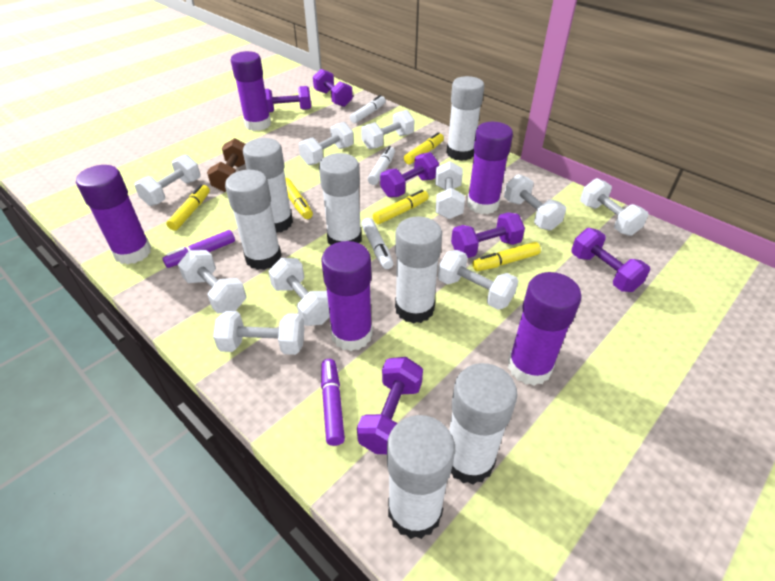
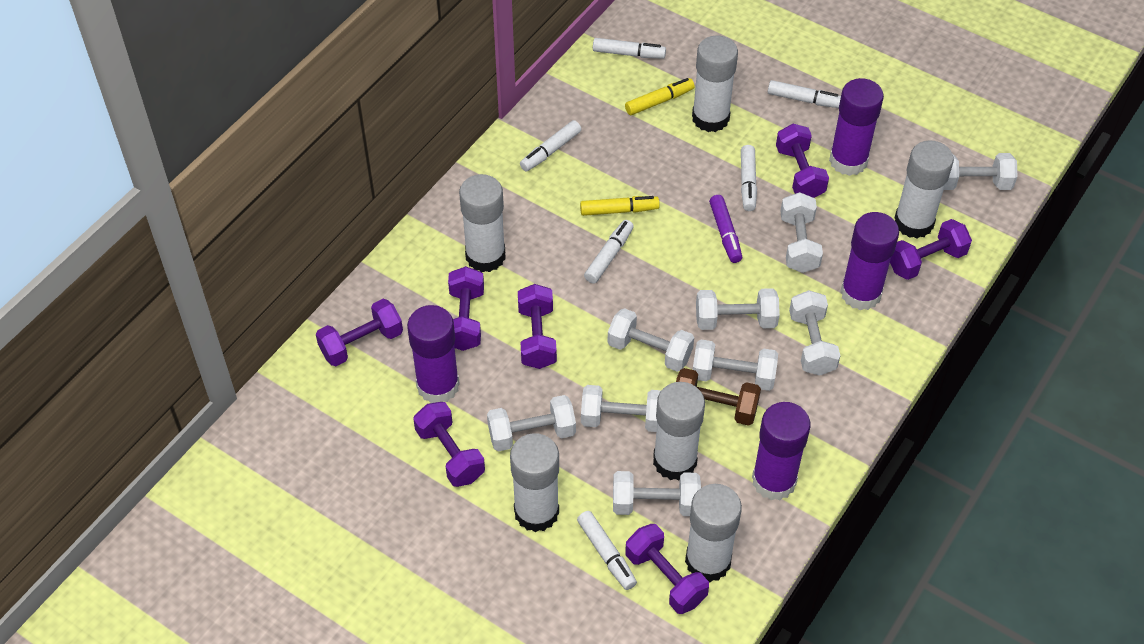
purple dumbbell: [265,86,311,112] [313,69,353,107] [357,357,423,454] [380,152,439,198] [451,213,525,258] [571,228,650,292] = 6 -> [316,299,403,366] [413,402,485,487] [448,266,484,351] [518,284,557,369] [625,524,709,614] [776,124,829,198] [890,219,972,280] = 7
purple glue stick: [76,165,151,265] [231,51,271,131] [321,241,373,351] [467,122,513,214] [508,272,582,386] = 5 -> [407,305,460,403] [752,402,810,500] [829,78,884,176] [840,212,899,310] = 4
purple marker: [162,230,235,268] [321,359,345,446] = 2 -> [709,195,742,263] = 1
white dumbbell: [134,154,201,206] [178,250,246,314] [213,311,305,355] [268,258,330,326] [299,122,354,165] [361,110,414,149] [435,161,465,219] [438,250,518,310] [504,174,566,231] [580,178,648,236] = 10 -> [487,395,576,452] [581,385,661,432] [608,308,694,372] [613,471,701,516] [693,340,778,391] [696,288,780,330] [780,192,823,273] [789,290,840,375] [944,153,1017,190] = 9
white glue stick: [225,170,282,270] [243,138,293,233] [319,153,362,245] [387,415,455,539] [395,216,442,324] [447,76,484,161] [449,363,518,484] = 7 -> [459,174,506,272] [510,433,559,532] [653,382,705,480] [685,484,742,582] [692,35,738,132] [894,140,954,238] = 6
white marker: [350,95,386,123] [361,218,393,269] [368,146,395,185] = 3 -> [520,120,581,172] [577,511,637,590] [584,220,634,283] [593,38,666,59] [741,145,757,211] [768,80,841,108] = 6
yellow marker: [166,184,210,231] [285,178,313,219] [373,190,429,224] [404,132,444,165] [472,242,541,271] = 5 -> [580,196,660,216] [625,78,695,115] = 2

